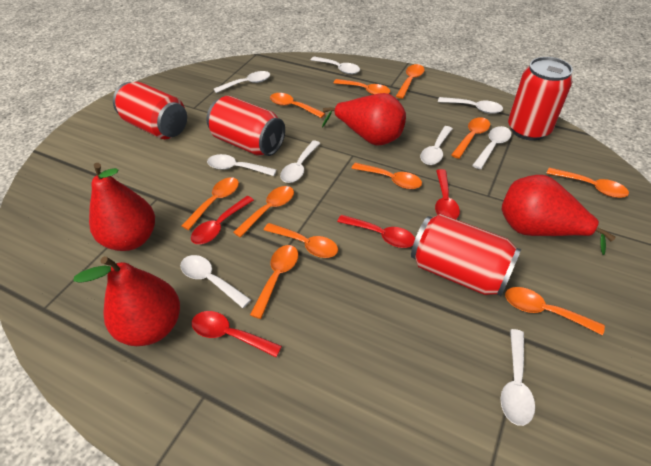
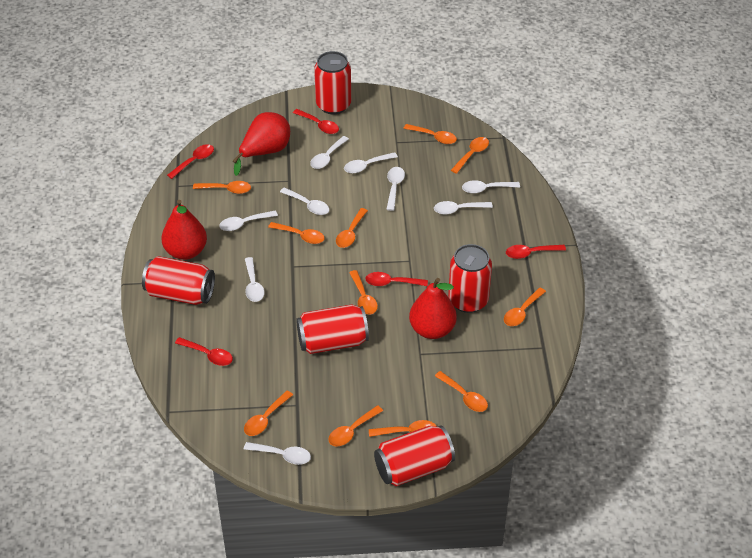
red can: [113,82,187,139] [206,96,285,156] [411,214,521,296] [508,57,573,141] = 4 -> [142,256,215,305] [296,304,369,354] [314,51,351,115] [374,425,455,486] [448,244,492,313] = 5
red pear: [74,256,180,346] [89,163,155,251] [322,93,406,145] [501,175,615,255] = 4 -> [161,200,207,260] [233,112,290,176] [409,278,457,339] = 3
red spoon: [191,196,254,244] [192,311,282,357] [337,215,415,248] [435,169,460,219] = 4 -> [167,144,214,179] [175,337,233,366] [293,109,339,134] [365,272,428,286] [506,245,566,259] = 5

